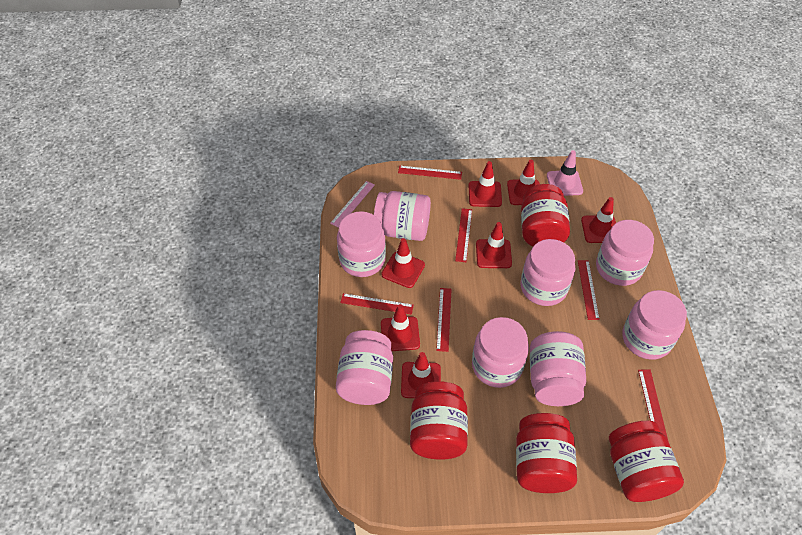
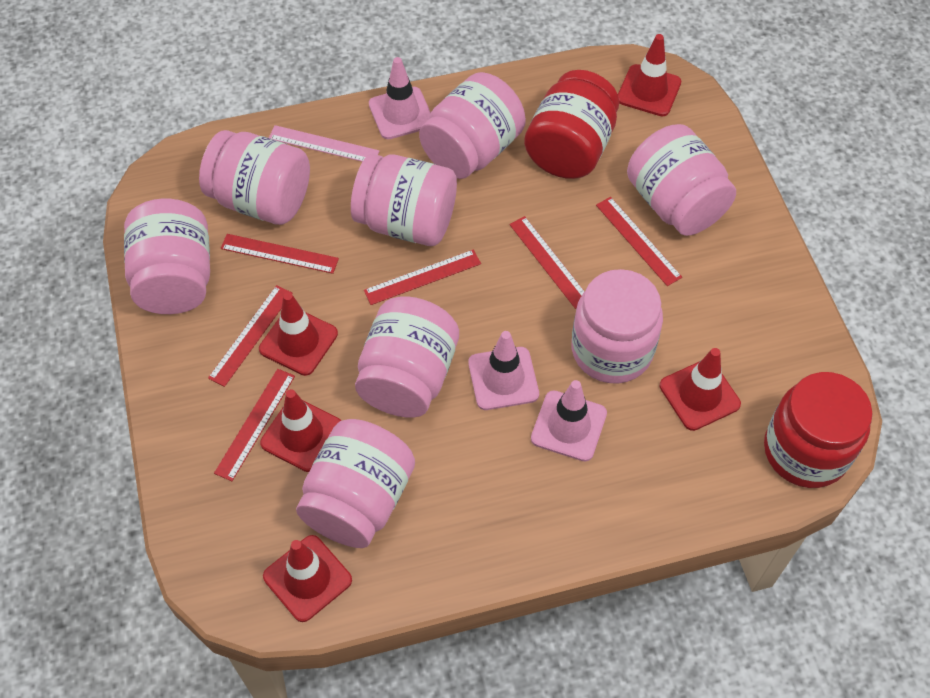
pink traffic cone: [547,150,583,196] = 1 -> [369,57,431,139] [468,331,539,410] [531,380,607,461] = 3
red jar: [410,381,468,460] [516,413,577,493] [521,184,570,246] [609,421,684,502] = 4 -> [524,70,619,179] [764,372,873,488] = 2
red traffic cone: [381,238,425,288] [381,304,420,351] [401,352,441,398] [469,161,502,207] [476,222,512,268] [507,160,540,205] [581,197,616,243] = 7 -> [259,292,338,376] [260,389,341,472] [263,535,352,622] [618,34,681,116] [660,348,741,431] = 5

